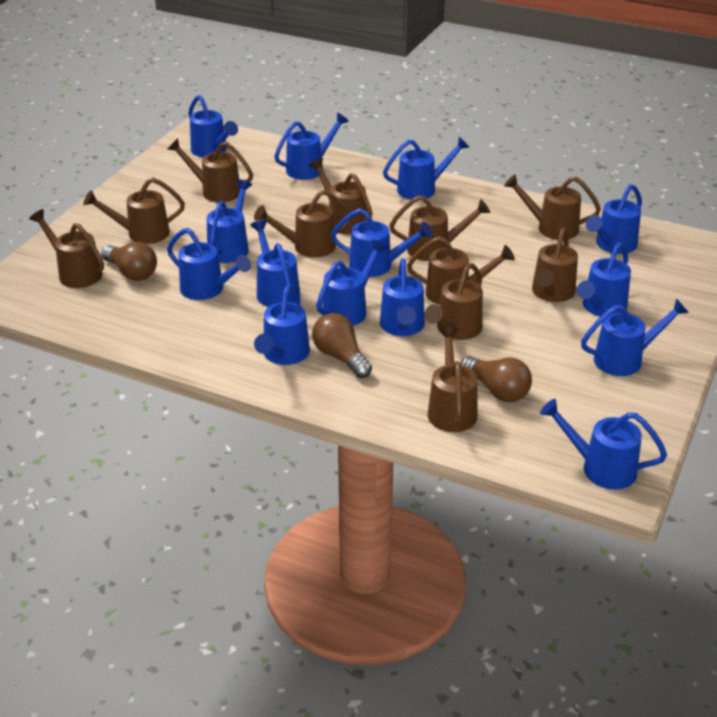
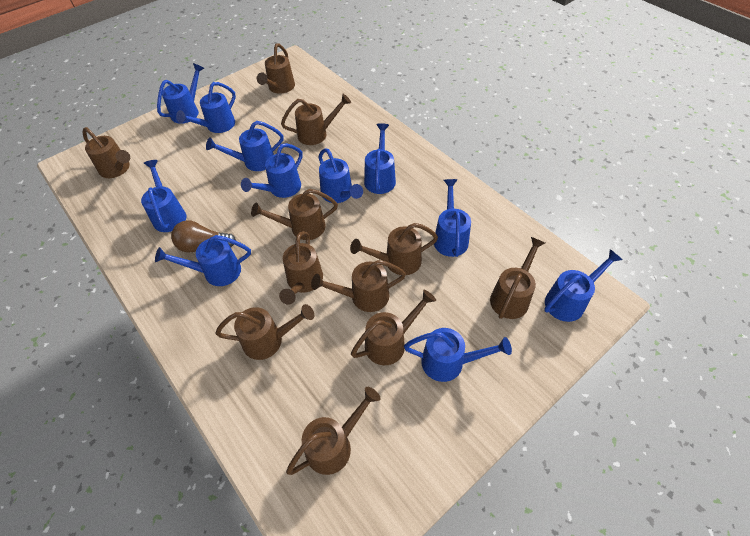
blue watering can: [167,228,251,300] [188,95,238,157] [207,180,252,263] [250,220,300,307] [254,285,310,365] [274,112,349,180] [316,240,387,326] [331,208,433,277] [380,259,425,336] [383,136,469,200] [540,399,667,489] [577,242,631,317] [581,299,689,376] [586,184,642,254] = 14 -> [141,160,186,232] [155,235,251,286] [157,63,204,124] [176,82,236,133] [206,121,284,171] [241,143,303,198] [319,148,363,203] [364,123,396,194] [404,328,512,382] [434,179,471,257] [544,249,623,322] = 11
brown light bulb: [101,242,157,281] [312,313,372,378] [460,356,532,402] = 3 -> [171,220,236,253] = 1

